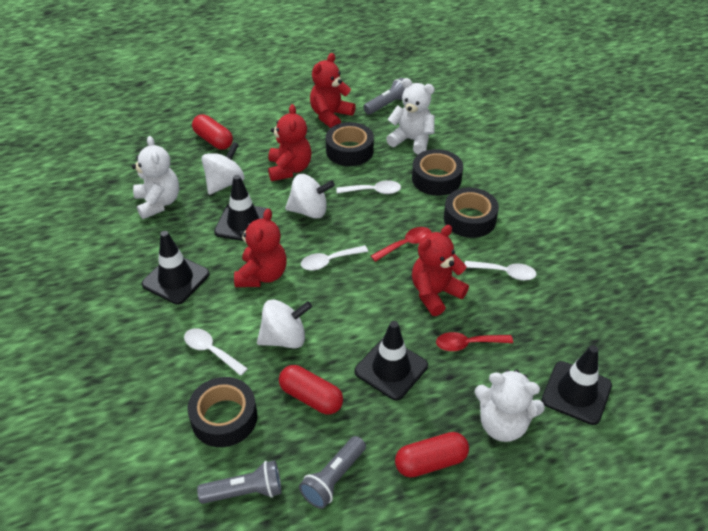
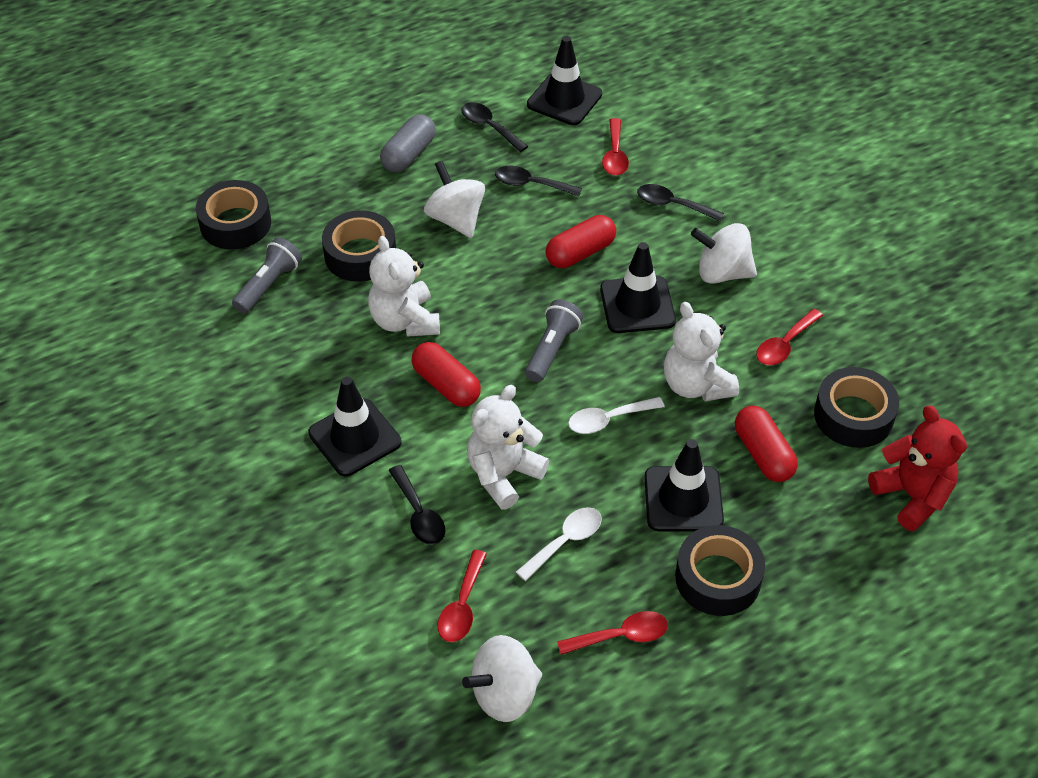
black spoon: none = 0 -> [388,465,445,545] [461,102,528,152] [495,166,582,196] [637,184,724,221] = 4
grey capsule: none = 0 -> [380,114,436,172] = 1
grey flashlight: [197,460,282,504] [299,436,366,509] [363,78,406,115] = 3 -> [232,237,302,314] [525,299,583,382] = 2
red spoon: [371,227,432,262] [436,332,513,351] = 2 -> [437,550,487,642] [557,611,668,655] [602,118,629,175] [756,309,823,365] = 4
red teddy bear: [234,209,287,287] [268,104,312,181] [310,53,356,128] [412,225,469,316] = 4 -> [868,405,967,531] = 1
white spoon: [184,328,248,376] [301,245,368,271] [337,180,401,194] [464,261,537,281] = 4 -> [516,507,602,581] [568,397,665,434] = 2

